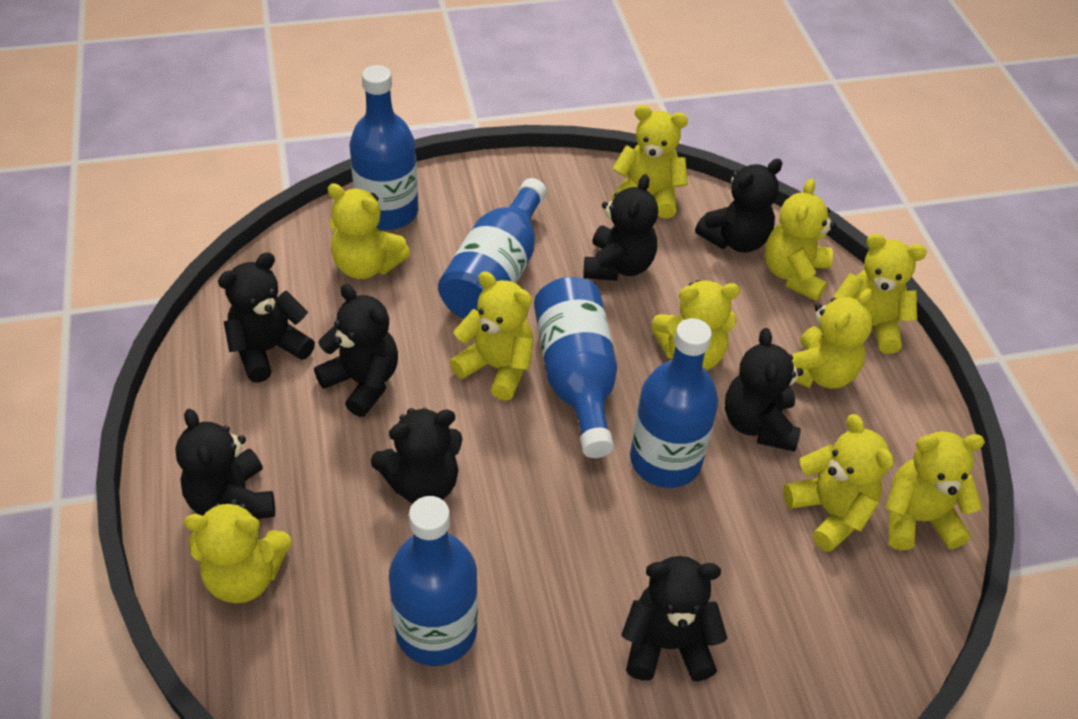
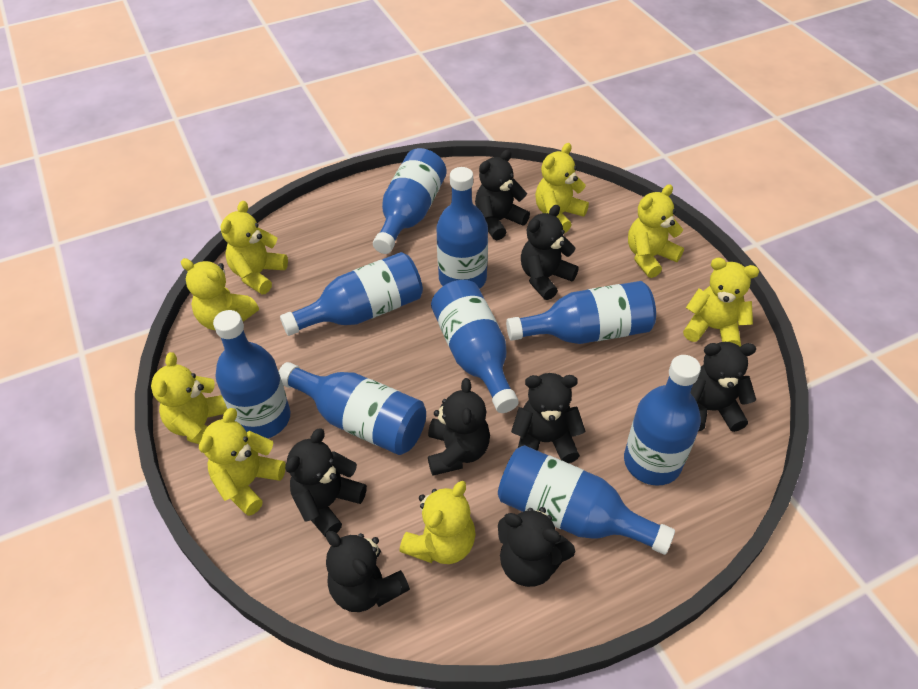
blue bottle: [350,65,418,230] [389,496,478,666] [438,178,547,319] [534,277,617,458] [630,318,718,488] = 5 -> [213,310,290,438] [279,362,426,455] [280,252,423,336] [373,148,447,254] [431,280,519,413] [436,167,488,289] [498,445,675,555] [506,281,656,344] [624,355,701,486] = 9
yellow teddy bear: [184,499,292,603] [328,183,410,279] [450,271,534,401] [612,105,688,218] [651,280,740,370] [765,179,836,301] [783,414,894,552] [792,289,873,389] [833,233,927,354] [885,431,985,551] = 10 -> [151,352,227,444] [181,258,259,330] [199,408,286,516] [220,201,288,294] [400,481,476,564] [535,143,589,233] [628,184,684,278] [683,258,759,346] = 8

